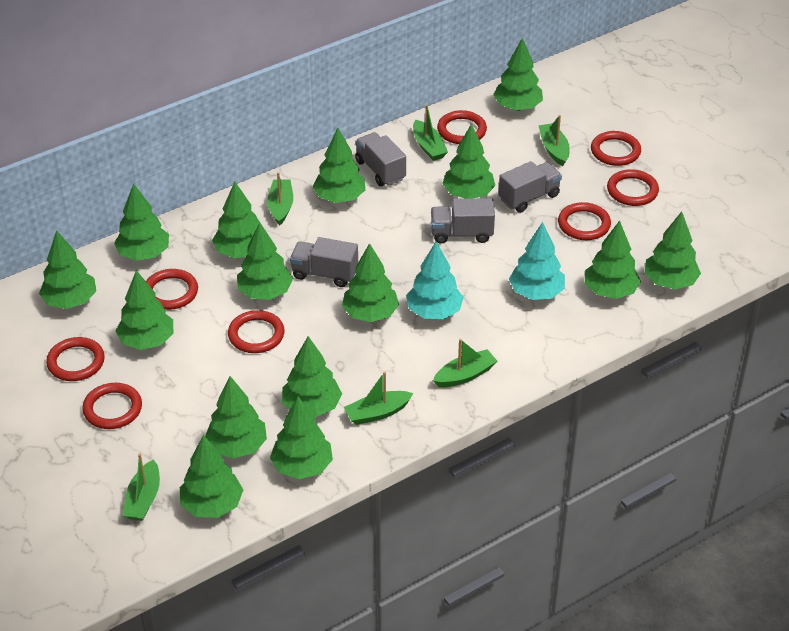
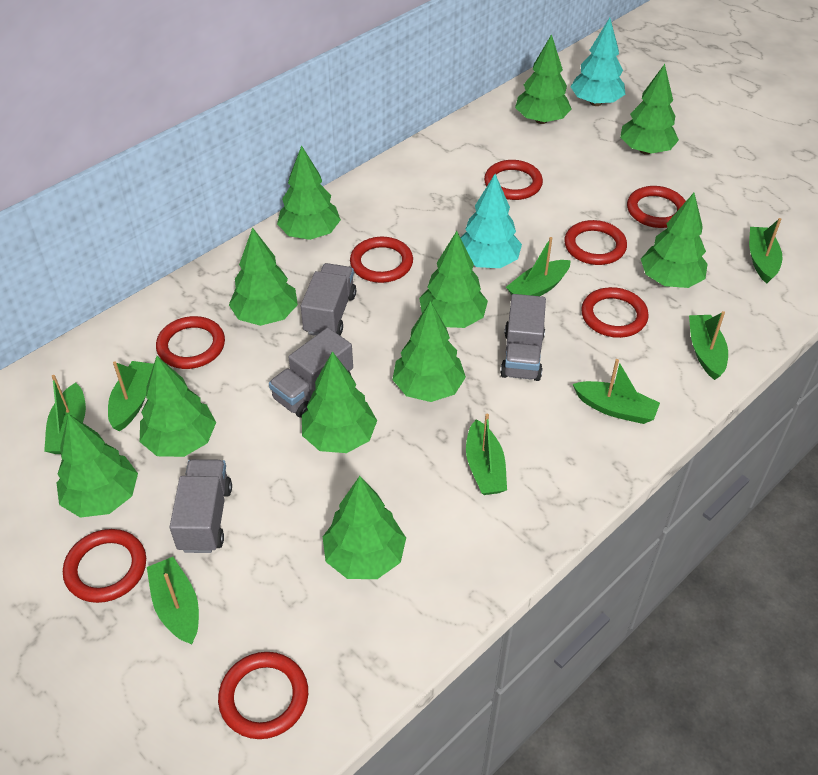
green boat: [123,454,160,521] [267,172,293,226] [344,372,413,425] [413,104,448,161] [433,339,497,387] [539,115,570,166] = 6 -> [44,375,86,454] [108,361,154,431] [147,557,199,644] [466,413,507,495] [506,237,571,296] [573,359,660,424] [689,311,728,380] [749,218,782,284] = 8
green tree: [39,230,96,309] [114,183,169,261] [116,270,173,350] [180,435,243,518] [205,376,267,458] [212,182,259,258] [237,222,293,300] [270,396,333,479] [282,336,342,417] [312,128,365,203] [342,243,399,322] [442,124,495,199] [493,38,543,111] [585,220,641,299] [644,212,701,289] = 15 -> [57,414,138,518] [140,356,216,457] [229,227,298,326] [277,146,341,240] [302,351,377,453] [323,476,406,579] [392,301,466,402] [419,231,488,328] [515,34,571,124] [620,64,679,155] [641,193,708,288] = 11

